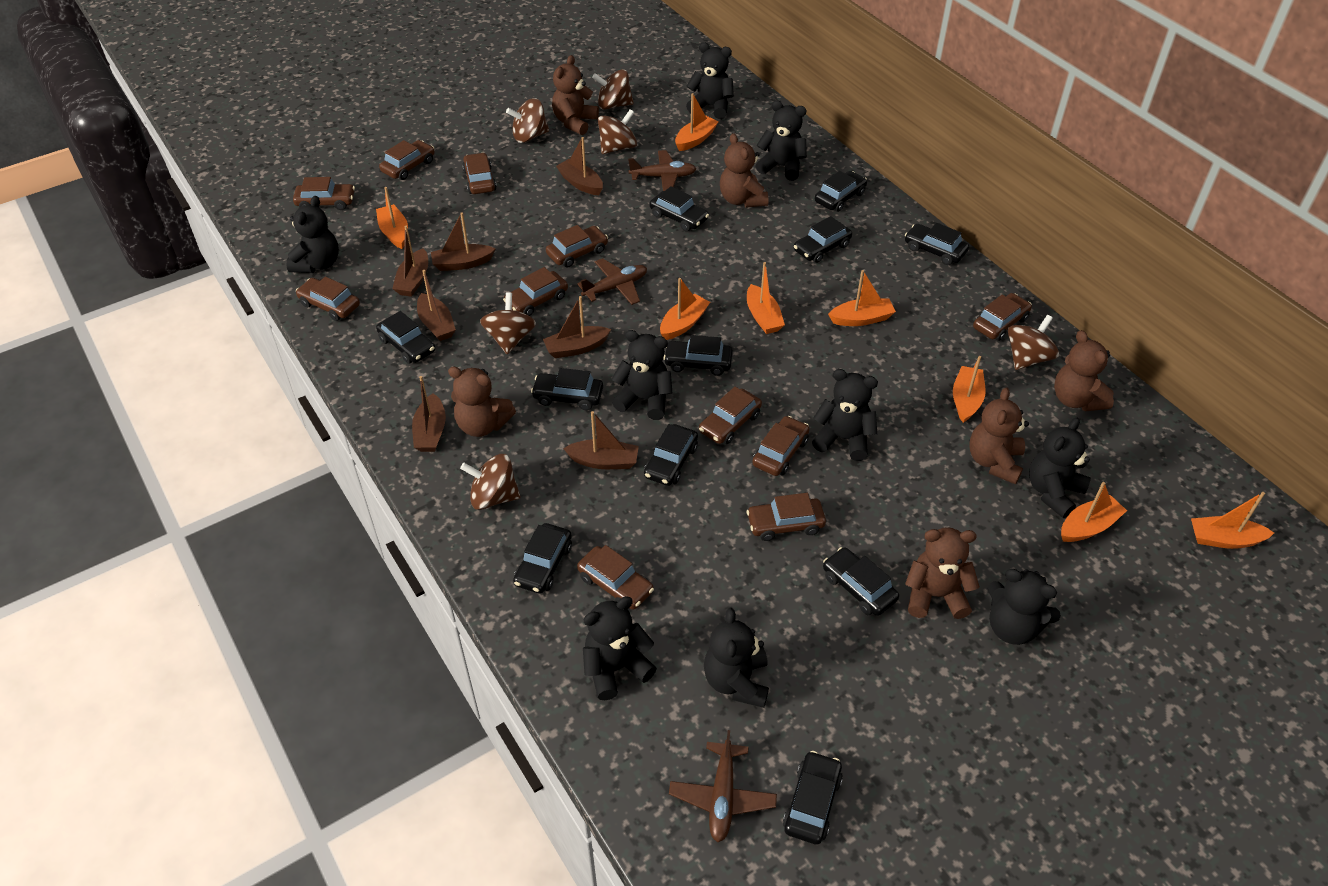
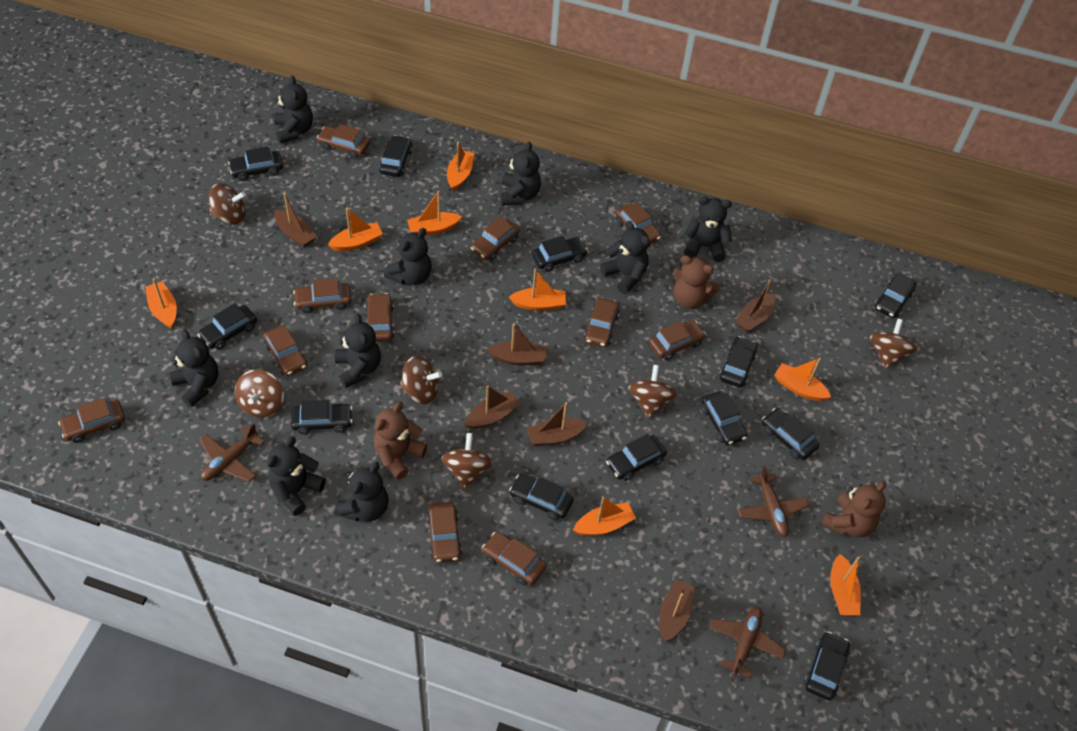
black car: [376,311,435,364] [513,523,572,594] [531,368,603,410] [644,424,698,486] [650,186,709,231] [663,335,733,376] [783,751,843,845] [794,216,852,263] [815,171,867,212] [823,547,899,616] [905,223,969,265] = 11 -> [197,304,257,350] [228,146,283,181] [291,400,352,435] [379,135,412,177] [509,474,574,520] [532,236,588,272] [606,434,667,481] [701,391,747,445] [719,336,757,388] [762,408,819,460] [804,632,850,701] [874,273,916,318] = 12
brown boat: [392,226,428,297] [412,376,446,452] [417,270,456,341] [431,212,496,271] [543,296,611,358] [556,137,603,195] [563,411,639,469] = 7 -> [275,193,317,247] [465,386,521,429] [487,323,546,365] [527,402,588,446] [659,579,695,641] [735,279,776,332] = 6
brown teddy bear: [448,366,516,437] [552,55,599,135] [720,133,768,208] [905,527,980,619] [969,388,1029,484] [1054,330,1114,412] = 6 -> [373,402,428,480] [673,255,720,309] [821,481,886,537] = 3

